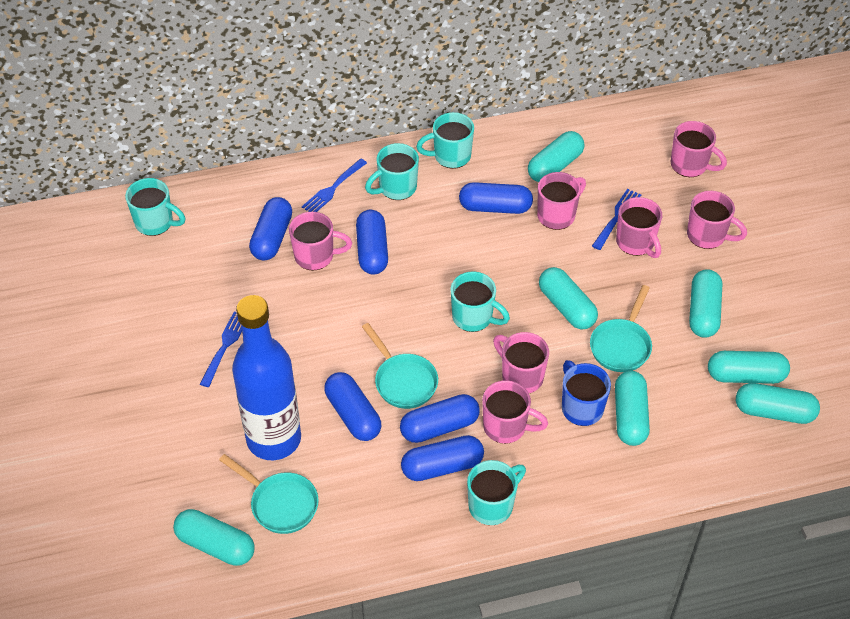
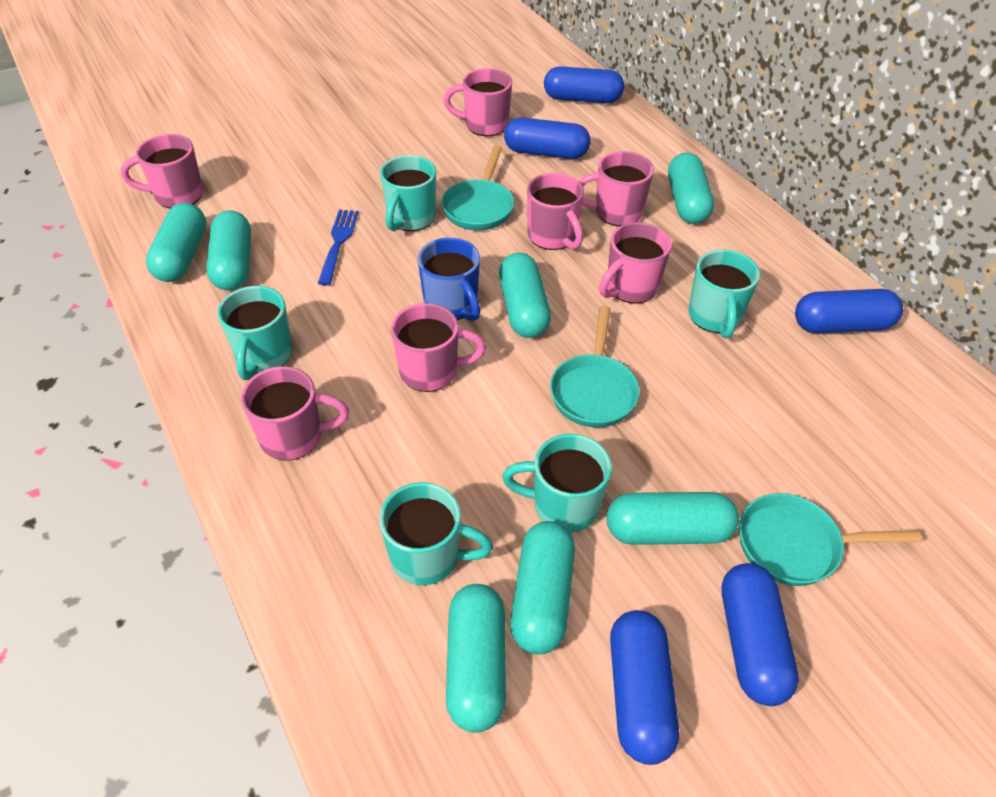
blue bottle: [232,295,301,460] = 1 -> none = 0
blue capsule: [249,197,292,260] [324,372,381,441] [356,210,388,275] [400,394,480,443] [401,435,484,481] [459,182,533,214] = 6 -> [504,118,590,159] [544,66,624,103] [610,610,679,765] [722,563,799,706] [795,289,903,333] = 5
blue fork: [200,312,242,387] [302,159,367,212] [592,189,641,250] = 3 -> [318,209,359,285] = 1

